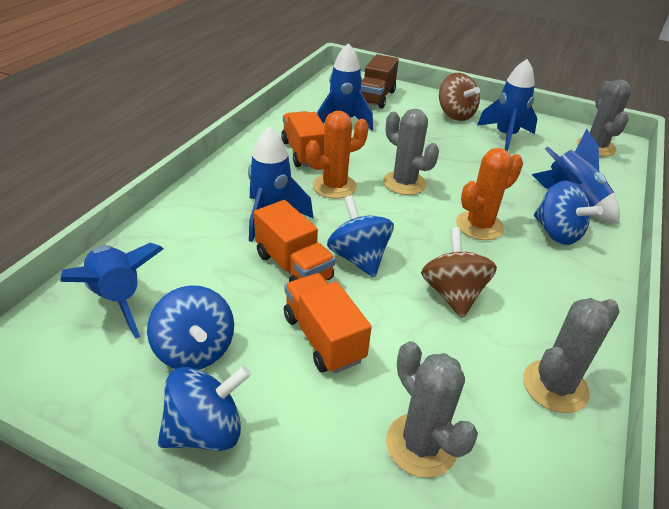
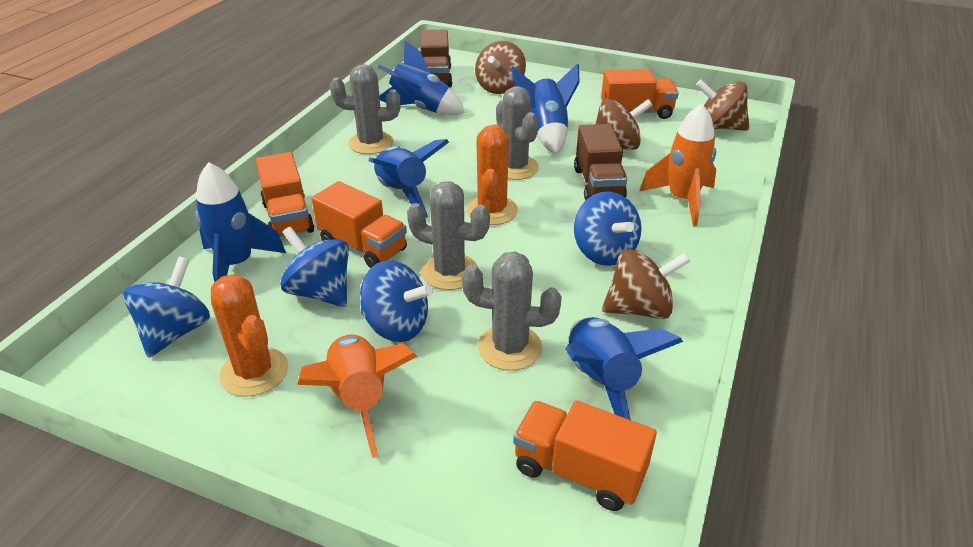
brown spinning top: [421,227,497,319] [439,73,480,121] = 2 -> [475,41,526,94] [595,99,653,150] [602,249,690,319] [696,79,750,131] = 4
brown truck: [361,54,399,109] = 1 -> [420,30,453,88] [574,124,627,201] = 2
orange rocket: none = 0 -> [297,335,417,458] [640,104,716,226] = 2
orange truck: [254,200,335,282] [281,111,325,167] [284,273,372,374] = 3 -> [256,152,314,237] [311,181,407,268] [513,401,657,511] [601,69,679,119] = 4

